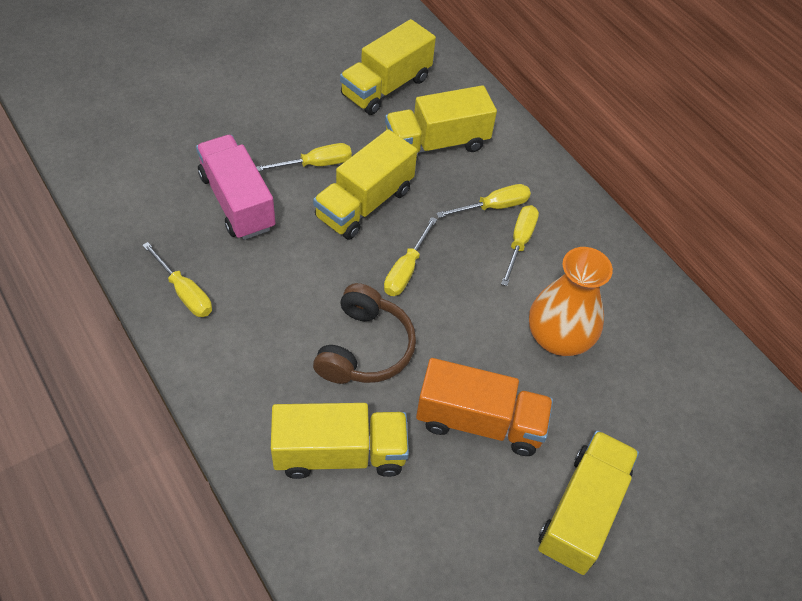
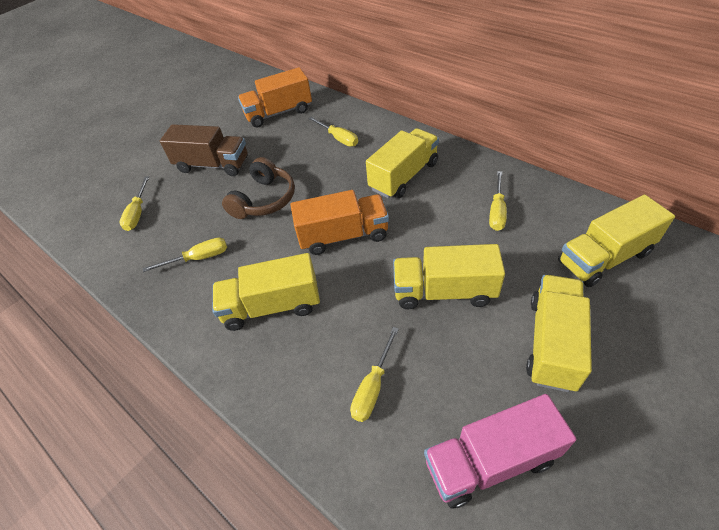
brown truck: none = 0 -> [160,124,248,176] = 1
orange truck: [416,358,553,456] = 1 -> [238,67,312,127] [291,190,389,255] = 2
orange vase: [529,247,613,356] = 1 -> none = 0

